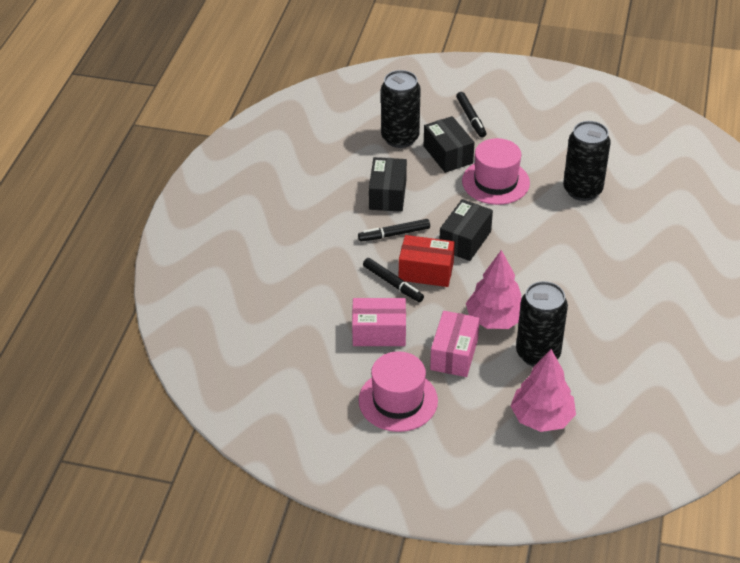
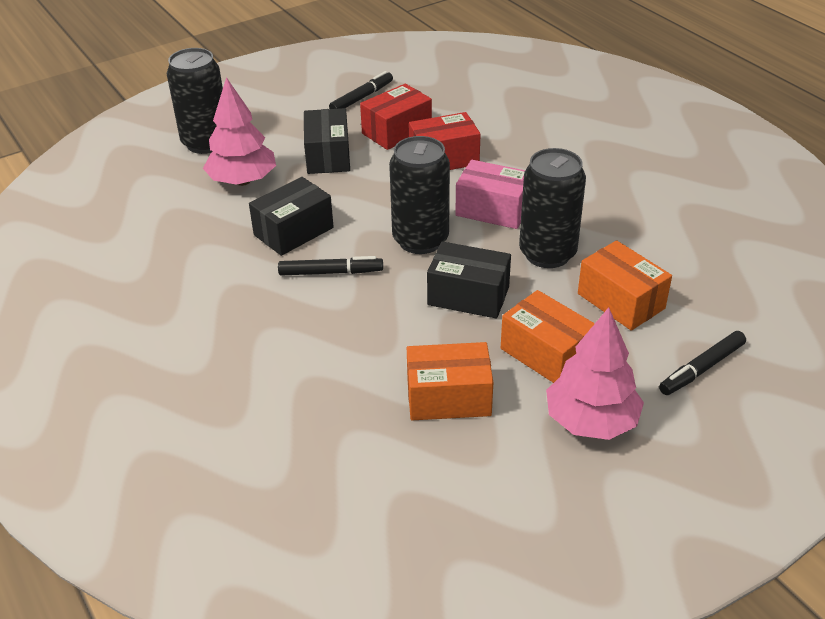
orange box: none = 0 -> [407,342,493,420] [501,290,595,383] [578,240,672,331] = 3
pink box: [352,298,406,346] [430,311,480,377] = 2 -> [455,160,525,229] = 1
pink hat: [358,351,438,432] [462,138,530,205] = 2 -> none = 0
red box: [399,235,455,287] = 1 -> [360,84,432,150] [409,112,480,170] = 2

